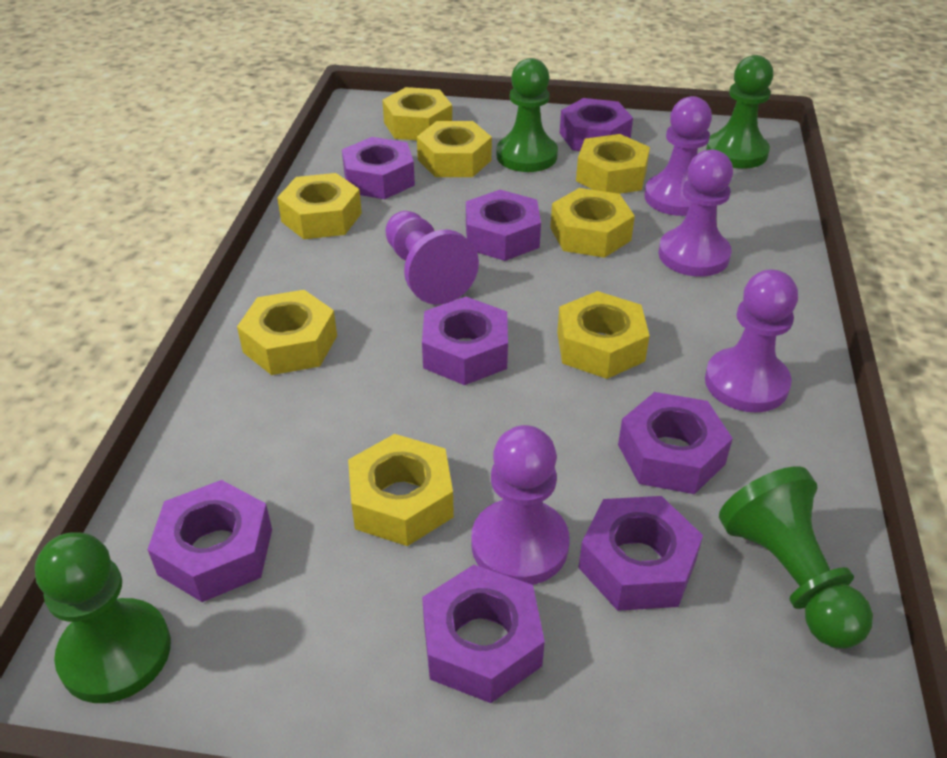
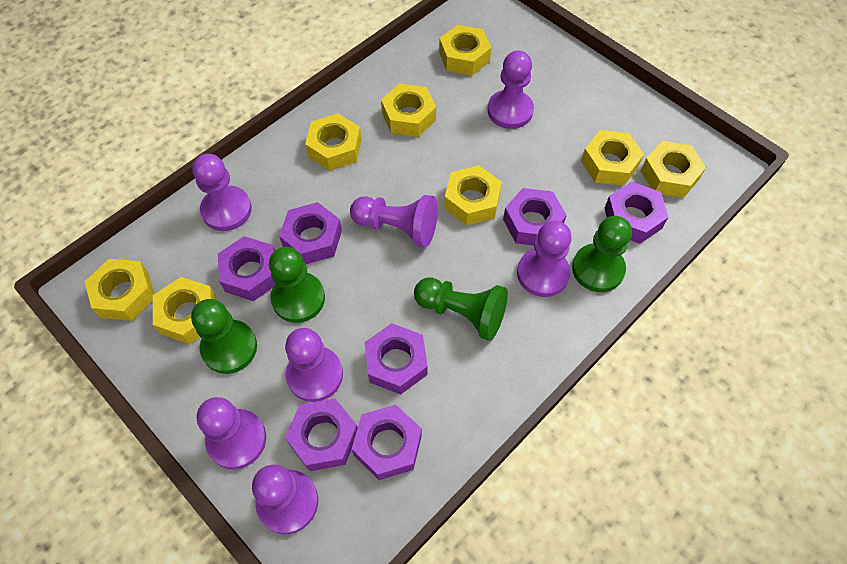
purple nut: [147,480,272,602] [342,137,415,199] [422,297,508,385] [422,565,545,703] [466,190,541,261] [560,98,633,151] [579,496,703,611] [618,392,733,494] = 8 -> [218,236,275,301] [279,202,342,265] [285,398,358,471] [352,405,422,480] [365,323,428,394] [503,188,567,246] [604,182,668,244] = 7
purple pawn: [385,211,479,305] [471,425,570,585] [644,96,712,216] [658,149,733,277] [705,270,798,413] = 5 -> [192,154,252,231] [197,397,266,469] [252,465,318,534] [285,328,343,402] [350,195,438,247] [488,50,534,129] [517,221,572,297] = 7

